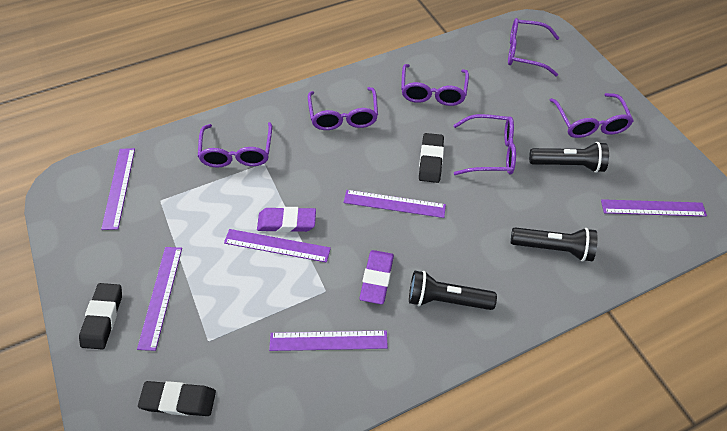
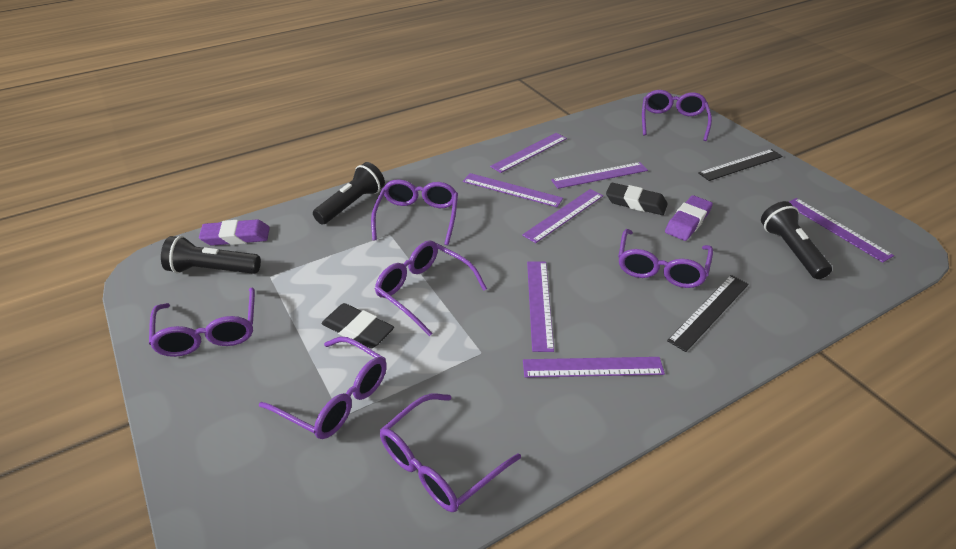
black eraser: [79,283,122,349] [138,381,216,416] [419,133,444,183] = 3 -> [321,303,394,349] [606,183,668,215] = 2
black ruler: none = 0 -> [667,275,749,352] [698,149,783,181] = 2
purple glasses: [198,122,272,168] [308,87,378,130] [401,64,469,106] [453,114,516,175] [508,18,559,76] [550,93,633,138] = 6 -> [149,287,255,357] [259,337,387,439] [371,179,458,245] [375,240,487,336] [380,394,521,512] [618,229,713,288] [642,90,712,141] = 7
purple ruler: [101,148,135,230] [137,247,182,351] [224,229,331,263] [269,330,388,351] [343,190,446,218] [601,199,707,217] = 6 -> [463,173,563,207] [490,133,567,173] [522,189,603,243] [523,357,665,378] [527,261,554,352] [551,162,648,189] [789,198,894,263] = 7

